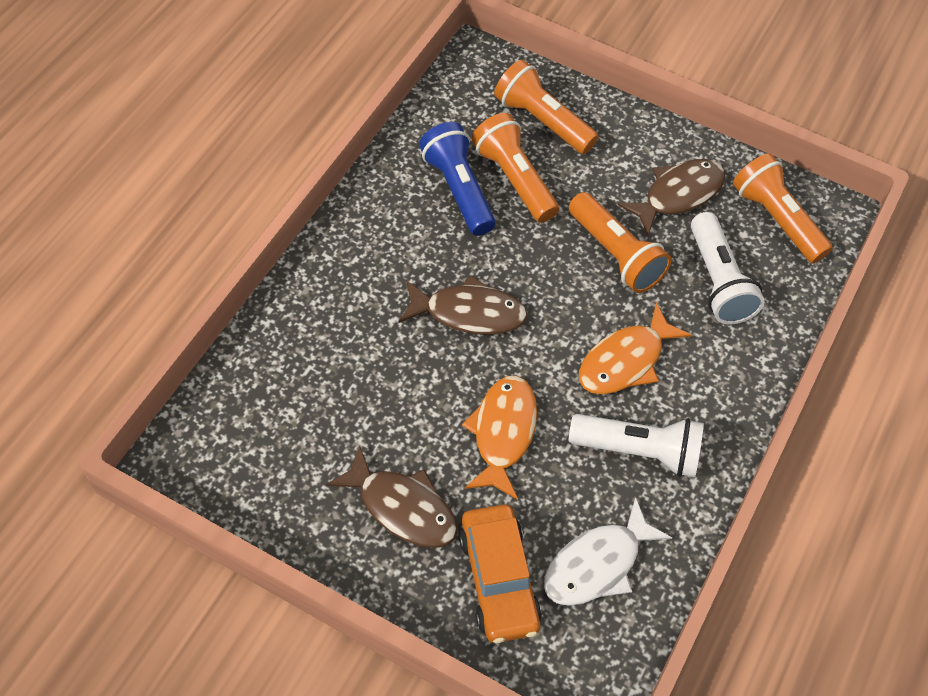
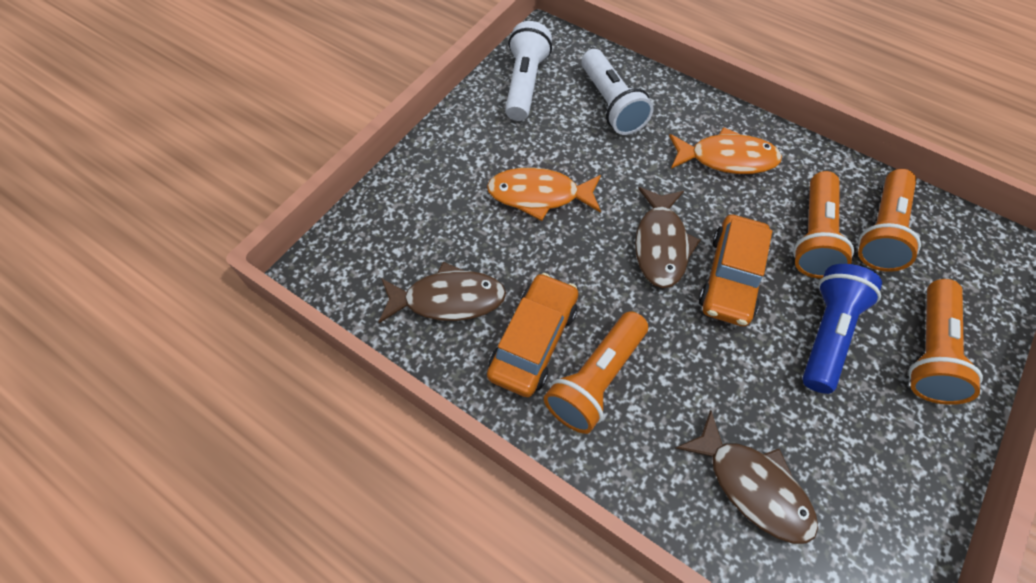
orange car: [459,504,541,643] = 1 -> [487,273,578,397] [699,215,772,326] = 2
white fish: [544,497,672,606] = 1 -> none = 0

